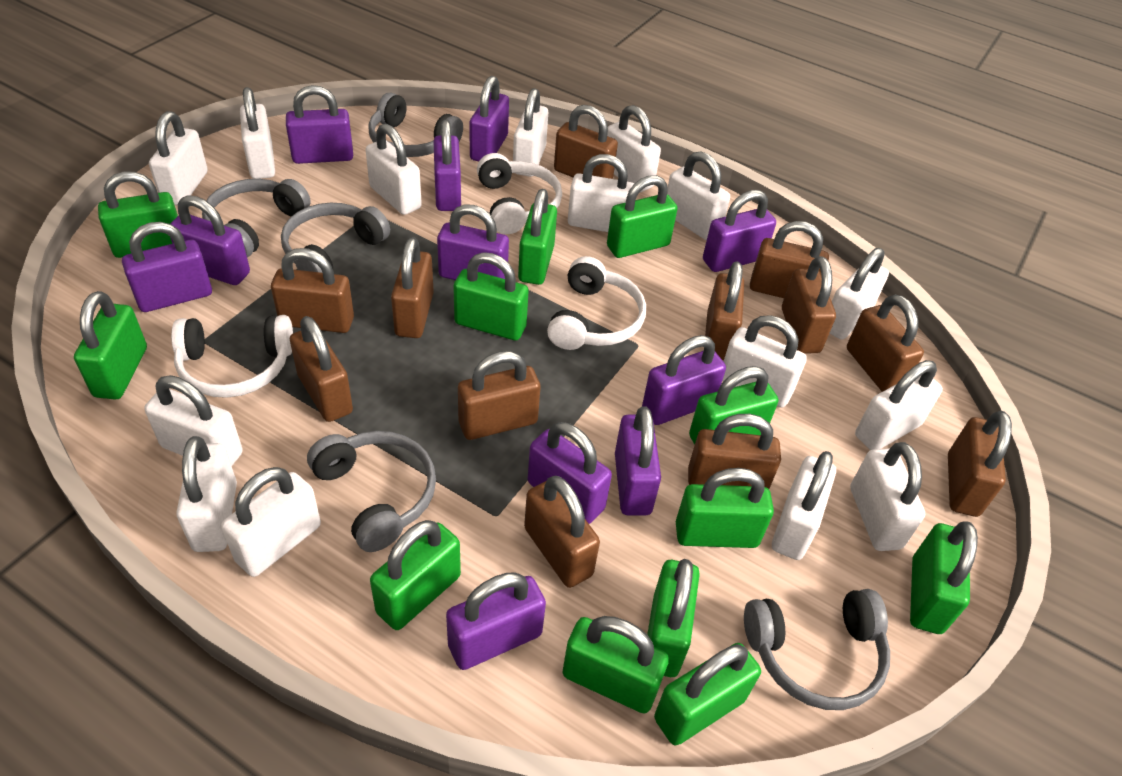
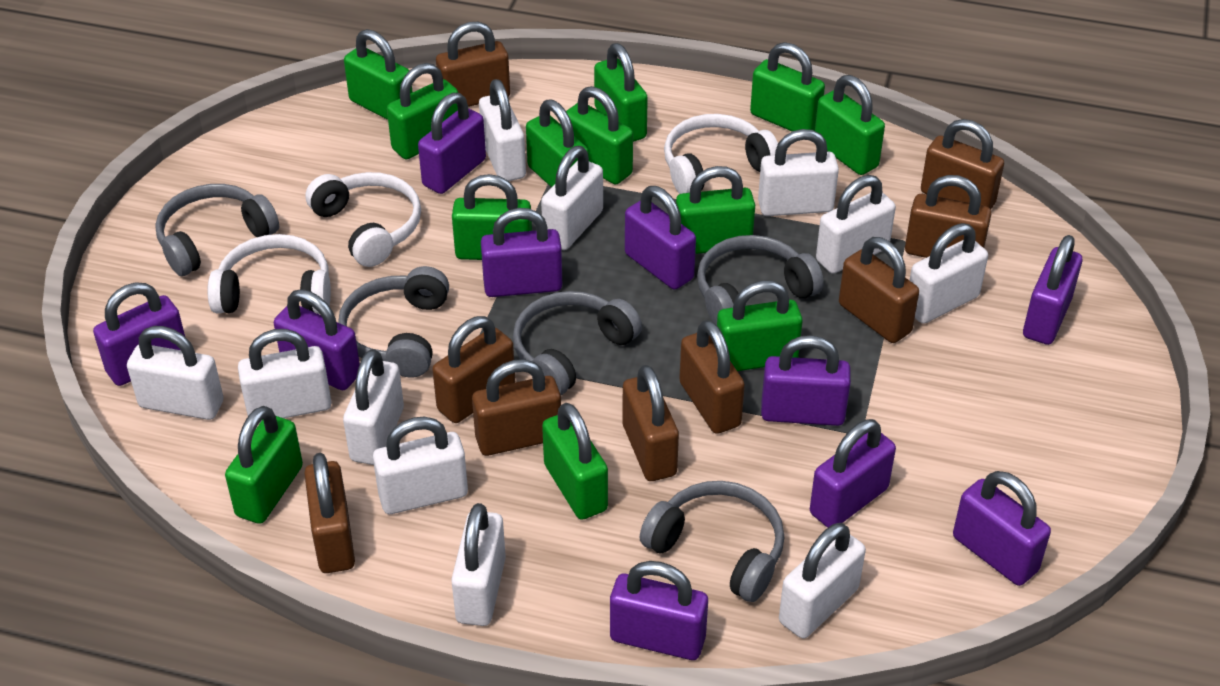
brown padlock: [271,248,354,333] [290,316,353,422] [391,237,434,338] [458,351,541,440] [524,476,600,588] [554,105,618,179] [688,414,781,489] [705,262,744,360] [750,221,829,298] [782,256,836,353] [847,295,924,392] [948,411,1012,517] = 12 -> [304,453,355,573] [432,316,515,423] [436,22,510,107] [472,359,561,456] [622,365,679,481] [679,320,745,434] [839,237,919,343] [905,175,991,258] [921,119,1004,209] = 9
purple padlock: [122,222,212,312] [170,195,250,285] [286,85,353,164] [433,120,461,211] [437,204,509,280] [446,572,546,670] [469,76,509,162] [528,422,612,524] [615,406,661,515] [642,335,726,425] [703,190,776,272] = 11 -> [93,283,185,386] [274,289,360,390] [418,93,486,194] [481,208,562,297] [610,561,708,660] [625,186,696,290] [761,335,851,426] [810,419,896,528] [953,471,1051,586] [1023,235,1082,345] = 10
white padlock: [144,375,243,466] [149,111,208,206] [176,436,237,552] [221,467,321,577] [240,87,275,179] [366,124,422,215] [513,88,548,177] [568,154,635,232] [607,105,661,192] [667,152,730,240] [722,315,807,407] [772,451,836,560] [830,248,889,340] [850,442,925,551] [855,360,943,450] = 15 -> [127,326,224,420] [238,329,332,418] [343,349,404,465] [373,417,468,514] [451,503,506,626] [479,79,526,181] [541,146,603,250] [758,129,839,216] [779,523,866,639] [816,175,896,274] [909,223,988,324] = 11

